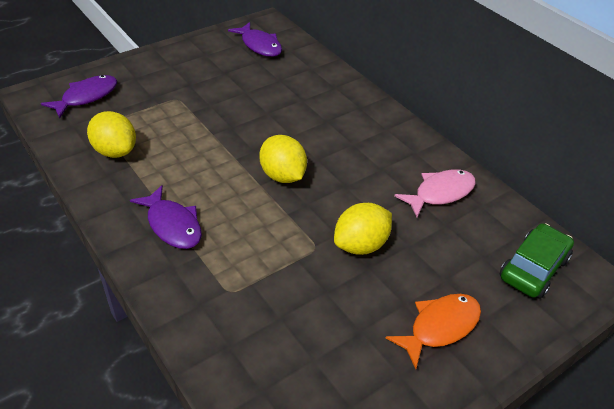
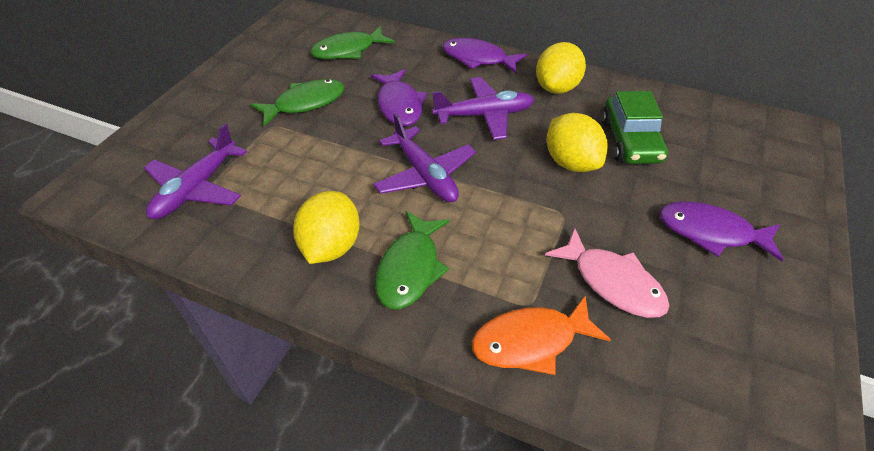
green fish: none = 0 -> [251,79,344,126] [310,26,395,59] [375,211,450,309] = 3
purple plane: none = 0 -> [144,123,247,219] [373,113,476,203] [432,77,534,140] = 3

